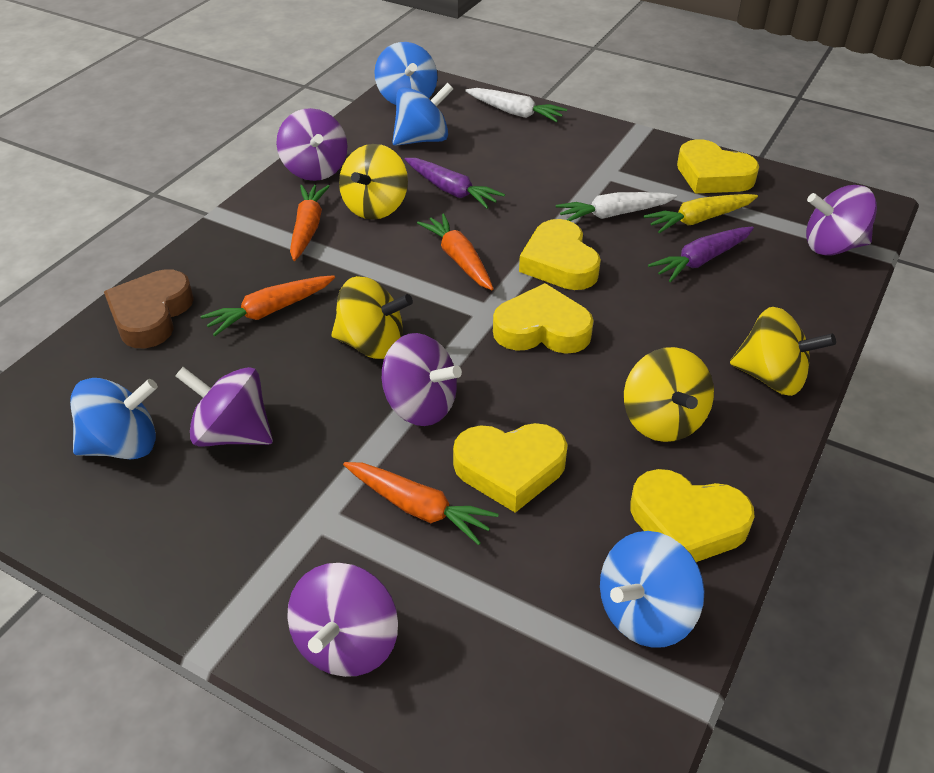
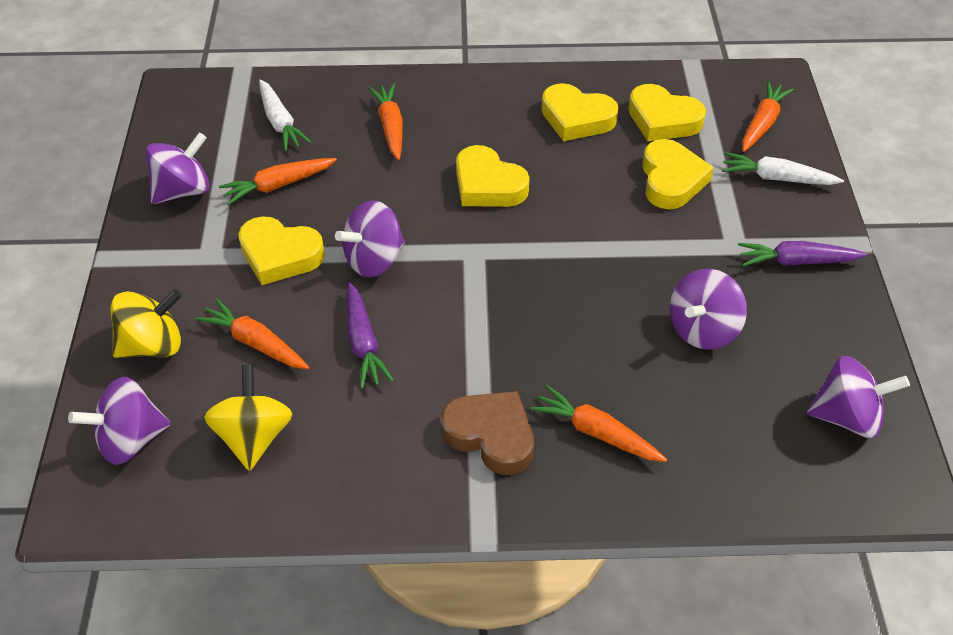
blue spinning top: [70,378,158,459] [374,42,437,105] [392,83,453,146] [600,531,705,648] = 4 -> none = 0
orange carrot: [201,275,335,336] [290,185,330,261] [343,462,499,545] [417,214,494,290] = 4 -> [195,298,309,369] [219,158,337,205] [368,83,403,160] [531,385,667,462] [742,81,794,152] = 5
yellow carrot: [643,194,758,233] = 1 -> none = 0
yellow spinning top: [331,276,413,359] [339,144,408,220] [624,347,714,442] [730,307,836,396] = 4 -> [111,289,182,358] [203,365,293,471] = 2

